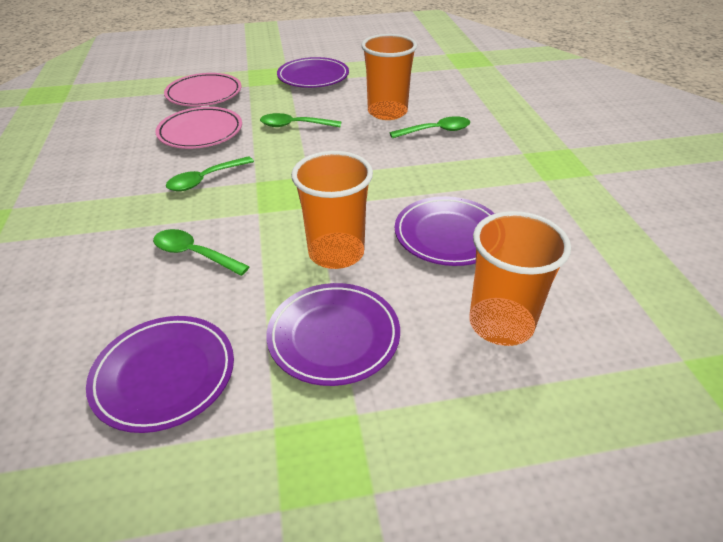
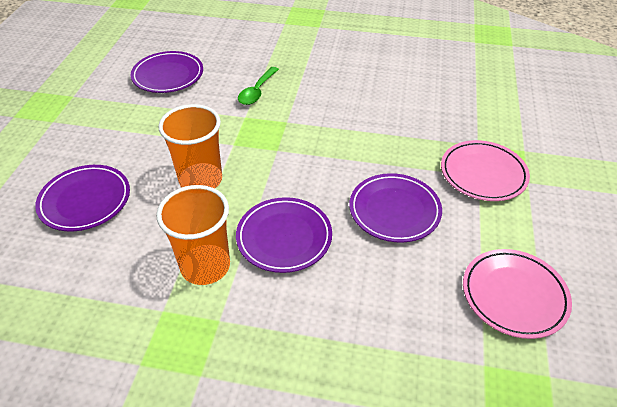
green spoon: [153,229,250,276] [166,156,254,191] [260,113,341,127] [389,116,470,138] = 4 -> [238,67,279,105] = 1
orange cup: [291,151,373,269] [361,34,417,120] [469,211,571,346] = 3 -> [156,185,230,285] [158,104,222,188] = 2

